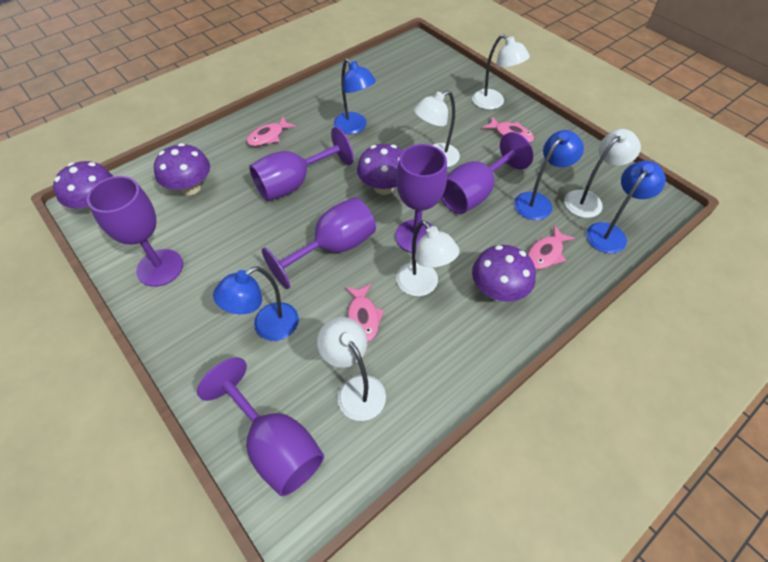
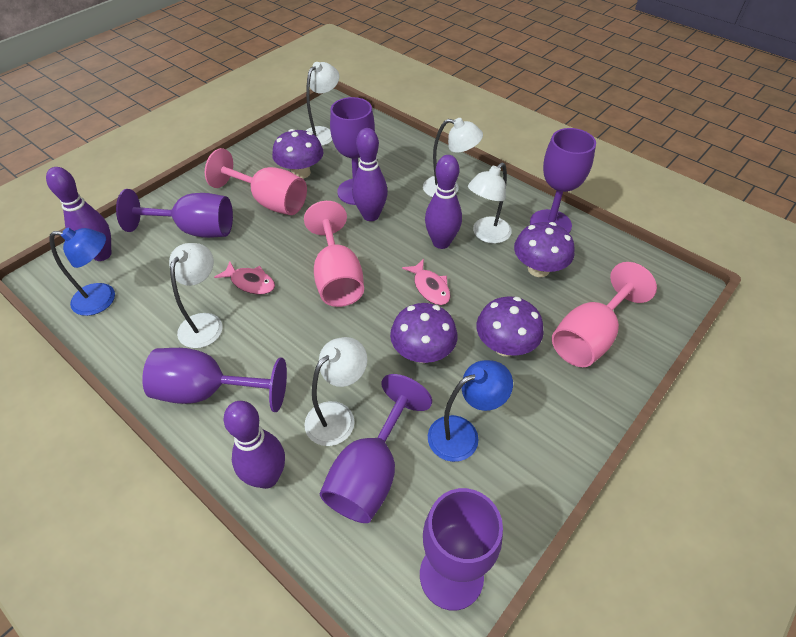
blue lamp: [213,266,299,341] [334,58,376,134] [514,130,584,220] [586,160,666,253] = 4 -> [49,228,115,316] [428,360,513,462] = 2
pink fish: [247,117,296,146] [345,284,384,342] [483,116,534,143] [527,225,575,269] = 4 -> [214,261,275,295] [402,259,451,305] = 2
pink goblet: none = 0 -> [205,148,307,215] [304,201,364,307] [552,262,657,367] = 3
purple bowling pin: none = 0 -> [46,167,111,261] [223,401,285,489] [352,128,388,221] [425,155,462,249] = 4

